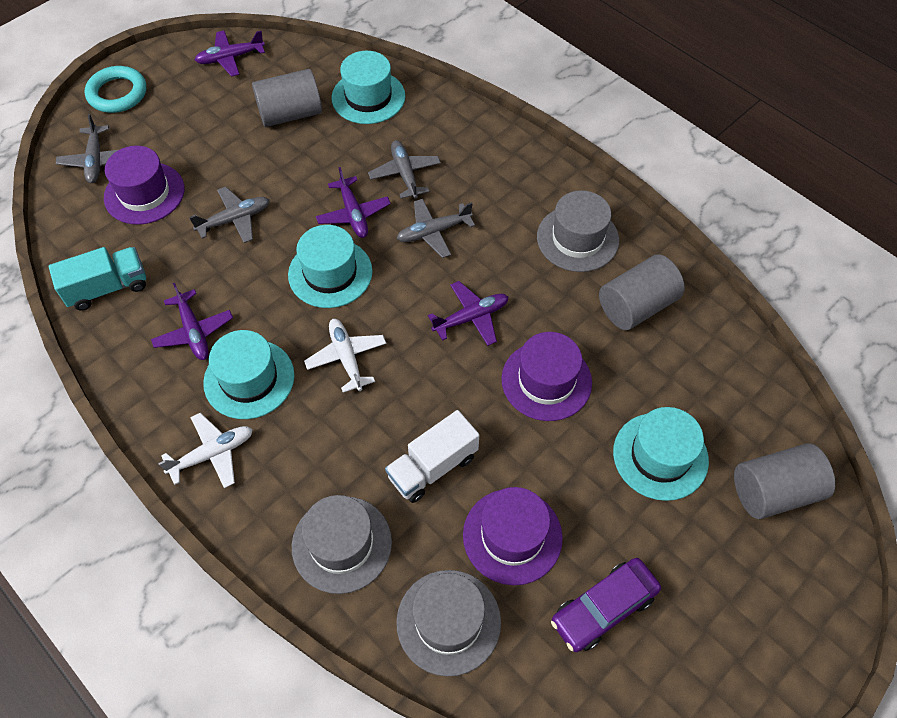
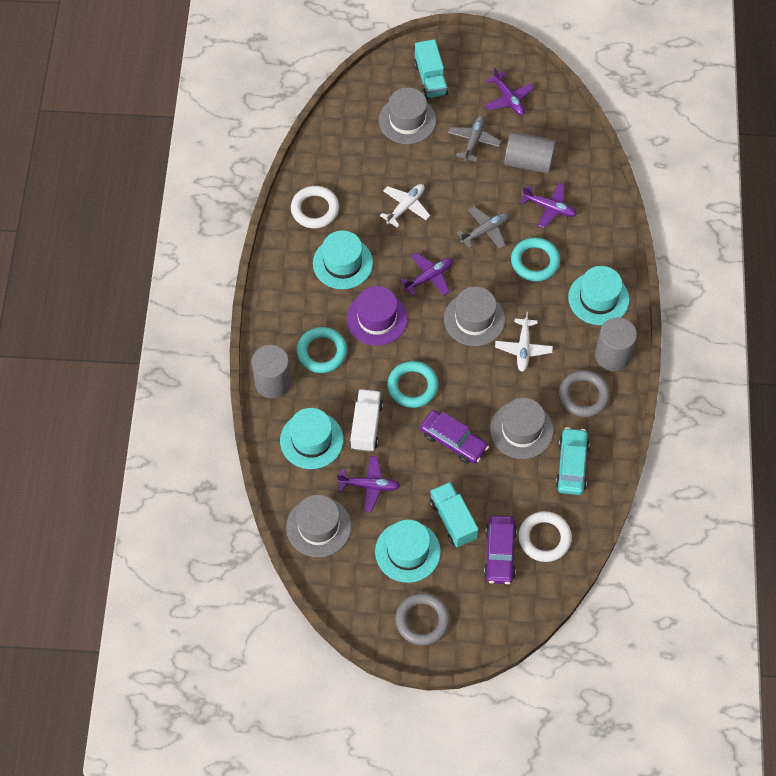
grey hat: [292,495,392,594] [396,570,501,677] [537,190,619,272] = 3 -> [286,495,351,557] [379,87,436,144] [444,287,505,346] [490,398,554,459] = 4
grey plane: [56,114,118,183] [189,187,270,243] [368,140,441,199] [397,199,475,258] = 4 -> [448,115,501,162] [457,206,510,249] = 2
grey ring: none = 0 -> [395,593,450,645] [559,370,610,417] = 2
purple car: [551,558,661,652] = 1 -> [420,410,489,464] [484,515,517,584] = 2
purple hat: [104,146,184,225] [463,487,563,585] [501,332,592,421] = 3 -> [346,286,408,346] = 1
turquoise car: none = 0 -> [555,427,589,495] = 1
turquoise ring: [85,66,146,113] = 1 -> [297,327,347,373] [387,361,438,408] [511,237,560,281] = 3
turquoise truck: [49,247,146,311] = 1 -> [414,39,448,99] [429,482,479,547] = 2
white ring: none = 0 -> [291,186,339,228] [518,511,572,562] = 2

